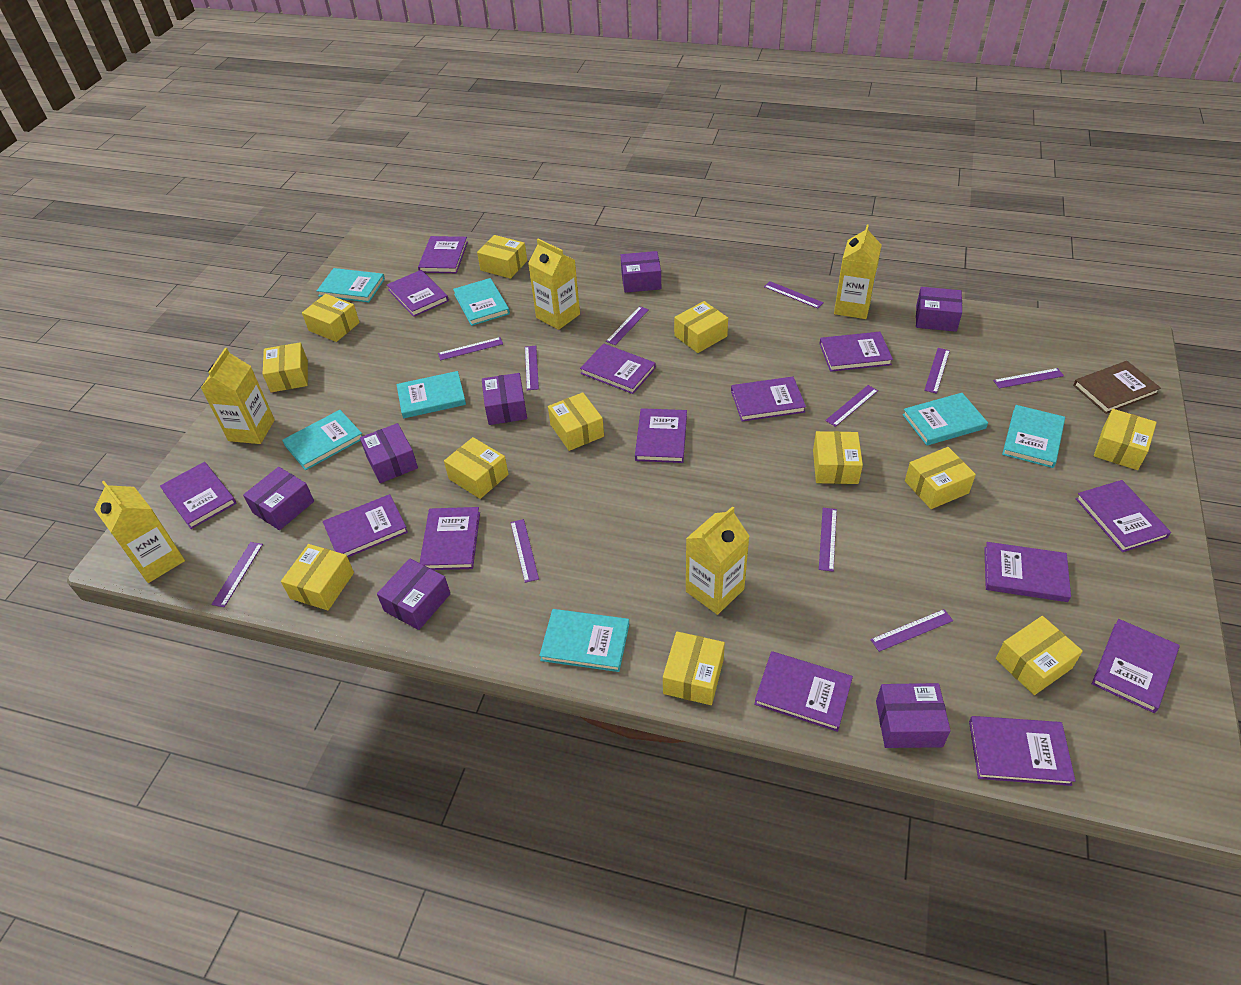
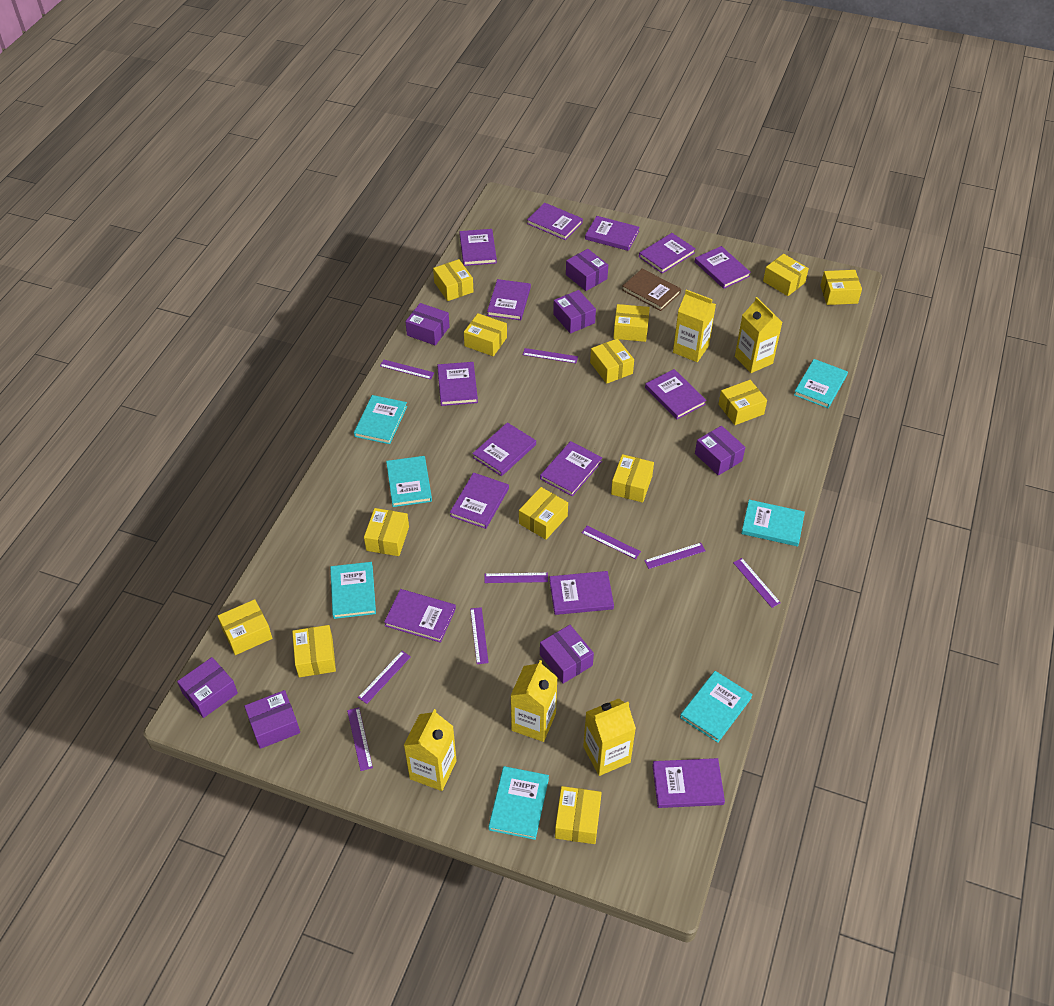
purple ruler: [211,542,263,607] [438,337,503,360] [510,519,539,583] [525,346,539,390] [606,306,649,345] [764,281,824,309] [819,508,837,572] [825,385,878,427] [870,609,953,652] [924,348,950,394] [993,368,1064,388] = 11 -> [347,707,373,771] [358,651,411,704] [380,359,434,379] [470,607,489,664] [484,572,548,583] [523,348,578,363] [582,526,641,559] [644,543,706,569] [733,558,781,608] = 9
yellow box: [263,342,308,392] [281,544,354,610] [302,294,360,342] [444,437,509,499] [477,235,527,279] [548,392,604,451] [663,631,725,705] [674,301,728,353] [813,431,863,484] [905,447,976,509] [996,616,1083,695] [1094,409,1157,470] = 12 -> [218,599,272,655] [292,625,336,677] [364,508,409,556] [433,259,474,301] [464,313,507,356] [519,487,568,539] [555,786,602,844] [590,338,634,384] [611,454,654,503] [613,304,650,342] [718,380,767,425] [763,254,809,296] [820,270,862,305] = 13

